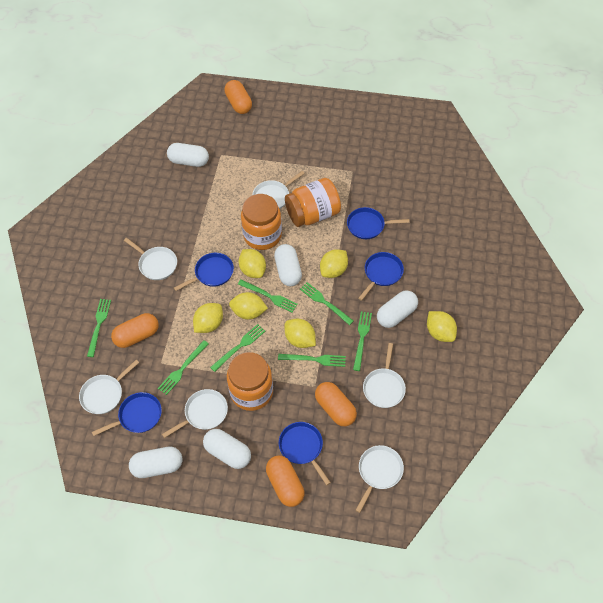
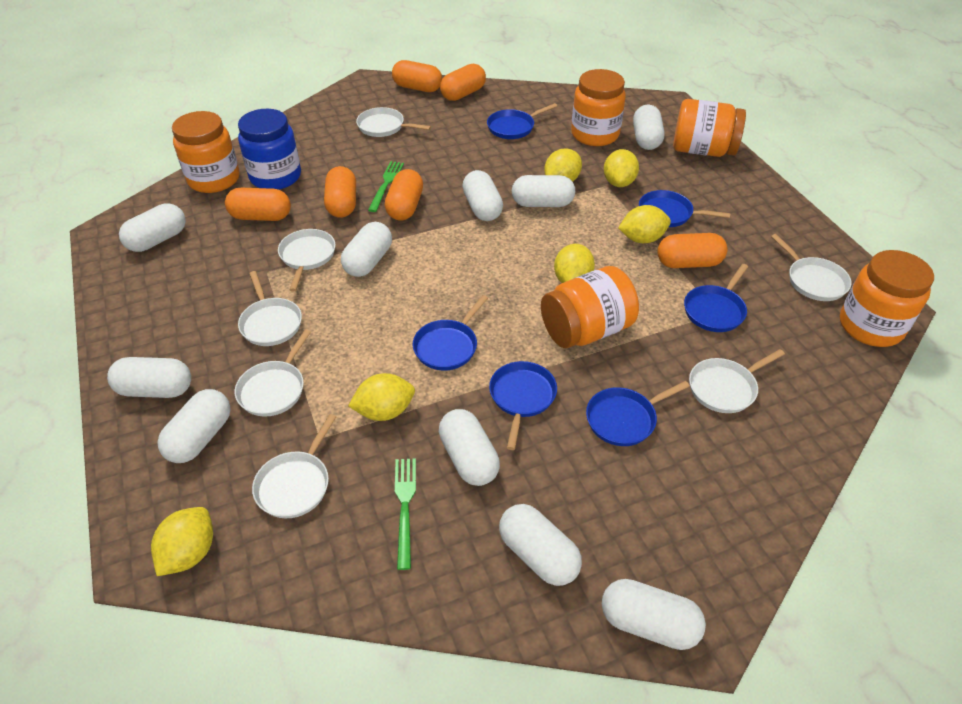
blue jar: none = 0 -> [238,109,301,190] = 1
blue pan: [92,392,162,436] [174,253,234,291] [279,422,331,485] [347,207,410,239] [358,252,404,301] = 5 -> [413,295,488,371] [487,103,557,139] [489,361,557,450] [586,381,690,446] [639,190,731,227] [684,264,748,332] = 6
green fork: [87,299,111,357] [158,340,209,395] [210,324,265,372] [238,280,298,313] [278,354,346,367] [300,282,353,325] [353,312,372,371] = 7 -> [368,161,404,212] [395,458,416,570] = 2
orange capsule: [111,313,159,348] [224,80,252,114] [266,455,304,507] [315,382,357,426] = 4 -> [225,188,291,221] [324,166,356,218] [385,169,423,221] [392,60,442,92] [440,64,486,101] [657,233,728,268] = 6
orange jar: [227,352,273,411] [241,194,282,250] [285,178,341,227] = 3 -> [172,111,239,193] [541,266,639,348] [571,69,626,146] [673,99,746,157] [840,250,934,347] = 5
white capsule: [129,447,182,478] [167,143,209,167] [203,429,251,469] [274,244,302,286] [377,290,418,328] = 5 -> [107,357,191,398] [119,203,186,252] [157,389,231,463] [341,222,392,277] [439,409,500,486] [462,170,503,221] [499,504,582,586] [512,175,575,207] [602,579,706,650] [633,105,664,150] = 10
white pan: [79,360,139,414] [124,238,177,280] [162,389,228,438] [252,171,305,209] [356,445,404,513] [363,343,406,408] = 6 -> [234,329,311,417] [238,271,302,346] [252,414,336,518] [278,229,336,292] [356,107,431,137] [689,349,785,413] [771,234,851,301] = 7

